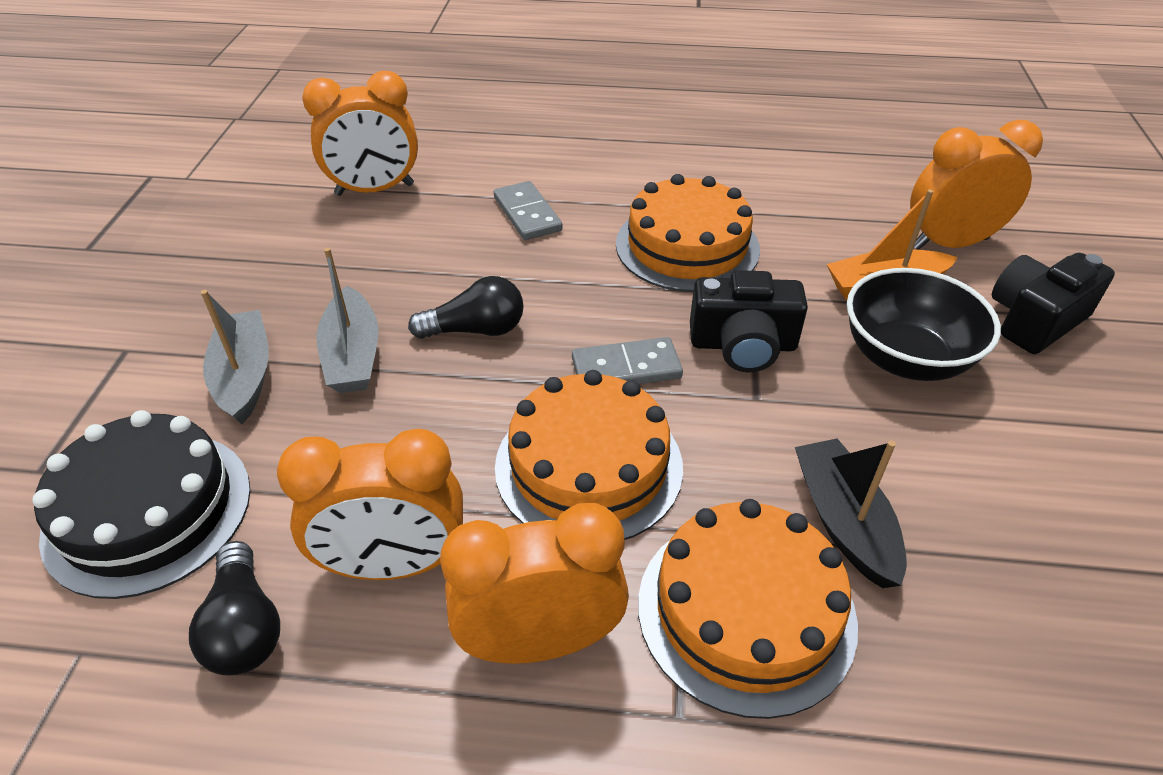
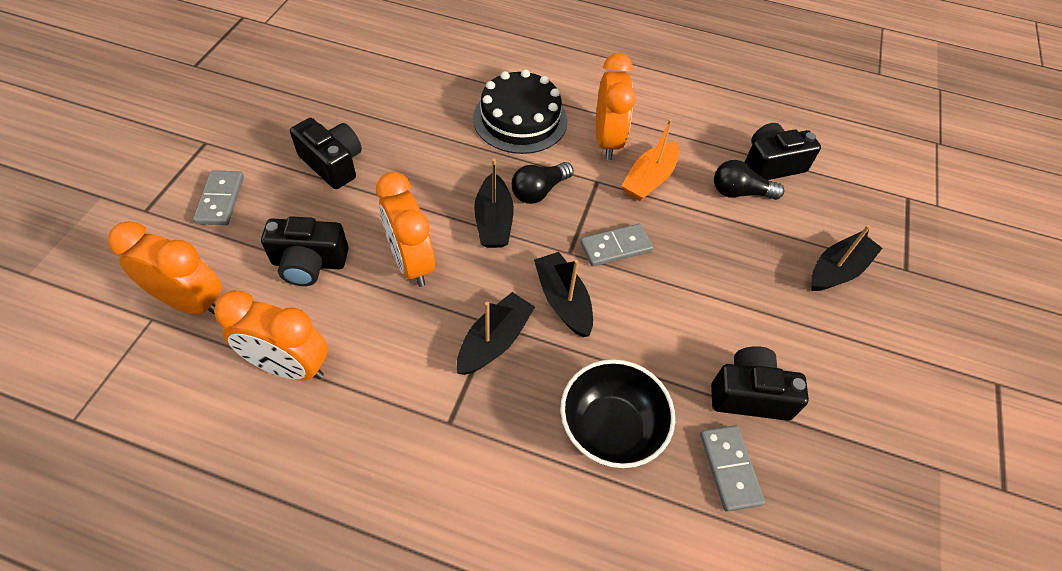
black boat: [795,438,907,588] = 1 -> [457,292,535,375] [474,158,514,248] [534,252,593,337] [811,225,882,291] = 4
black camera: [690,270,808,372] [992,253,1115,354] = 2 -> [261,216,349,286] [290,118,362,189] [711,346,809,421] [744,123,821,180] = 4
grey boat: [201,290,269,424] [316,248,379,393] = 2 -> none = 0
grey domino: [494,181,563,240] [572,337,683,384] = 2 -> [193,170,244,225] [580,224,653,267] [700,425,765,512] = 3
orange cake: [495,370,683,540] [616,174,760,292] [638,499,858,719] = 3 -> none = 0

